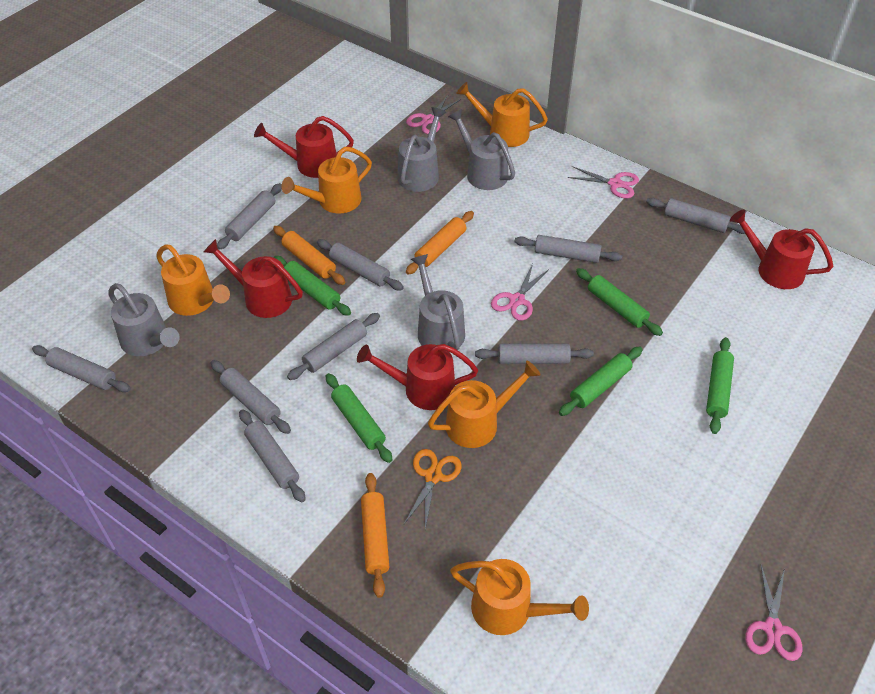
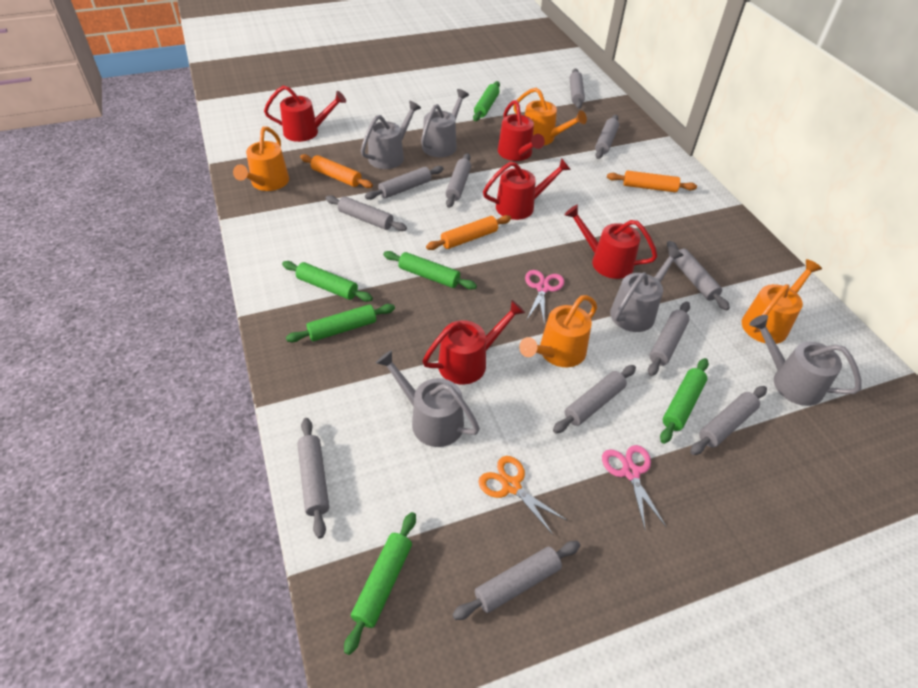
green rolling pin: [273,256,351,316] [326,373,393,463] [559,346,643,416] [576,268,663,336] [706,337,734,434] = 5 -> [282,261,373,302] [286,304,395,342] [344,512,416,655] [383,251,477,290] [473,81,500,121] [660,358,709,444] = 6
grey rolling pin: [32,345,130,392] [211,360,291,434] [217,183,282,250] [239,409,306,502] [287,313,380,380] [317,239,404,290] [475,343,594,364] [515,235,622,263] [646,198,745,234] = 9 -> [297,418,329,539] [325,195,407,231] [365,166,444,200] [446,153,471,208] [452,541,580,620] [553,365,636,433] [570,69,585,109] [595,115,619,159] [648,301,690,376] [667,241,730,311] [690,386,767,455] = 11
grey watering can: [108,283,180,356] [397,107,446,192] [411,254,465,350] [448,109,515,190] = 4 -> [361,101,421,169] [376,350,480,447] [421,89,469,157] [610,247,684,332] [749,315,862,406] = 5
orange watering can: [156,244,230,316] [281,147,372,214] [428,361,541,448] [450,559,589,635] [456,82,548,147] = 5 -> [233,126,289,191] [514,88,587,145] [519,295,597,367] [742,259,822,344] = 4
pink scissors: [406,95,461,134] [491,264,549,321] [567,166,639,198] [745,565,802,661] = 4 -> [525,270,564,321] [602,445,666,529] = 2
red watering can: [204,239,303,318] [254,116,354,178] [357,344,478,410] [730,209,833,289] = 4 -> [264,85,346,142] [422,300,525,385] [483,158,571,220] [498,100,545,161] [565,205,657,279] = 5

